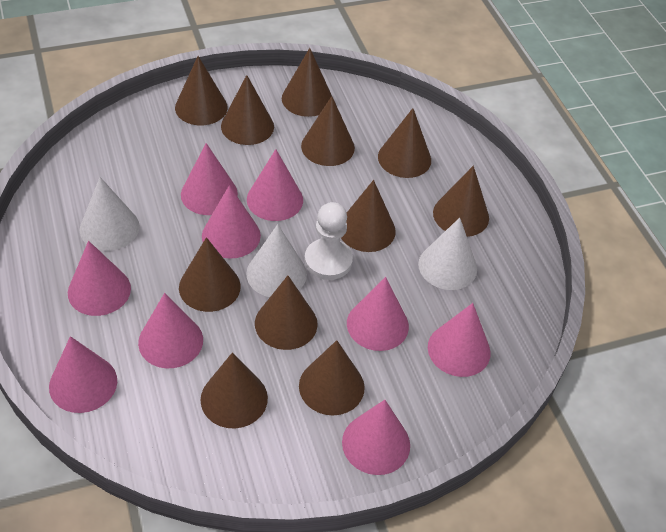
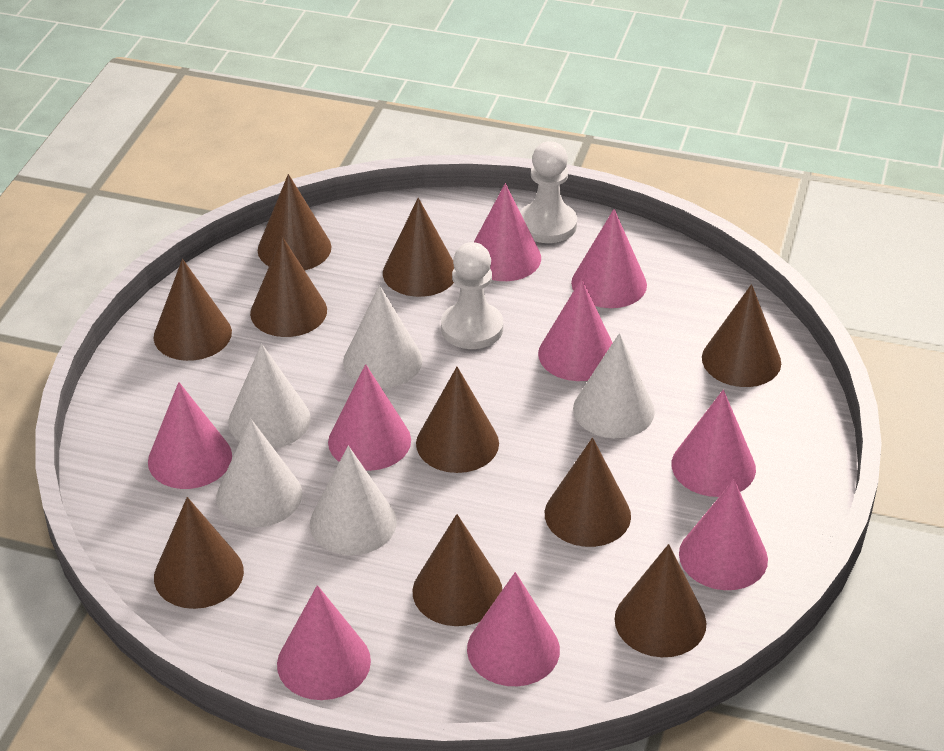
brown cone: [175,56,227,125] [179,237,241,312] [201,353,268,428] [221,75,274,145] [255,275,318,350] [282,48,332,117] [299,340,365,416] [301,96,355,166] [341,180,396,252] [378,108,431,178] [433,166,489,237] = 11 -> [154,259,232,361] [154,497,244,609] [250,236,327,337] [258,174,331,270] [383,198,454,297] [412,514,502,626] [416,367,499,473] [545,437,631,547] [614,544,706,657] [702,284,781,387] = 10
white cone: [80,177,140,251] [246,224,307,297] [418,218,477,290] = 3 -> [216,419,302,527] [229,344,311,448] [310,446,397,555] [343,285,422,388] [573,333,655,438] = 5
white pawn: [304,202,353,280] = 1 -> [441,242,503,349] [520,141,577,243] = 2

